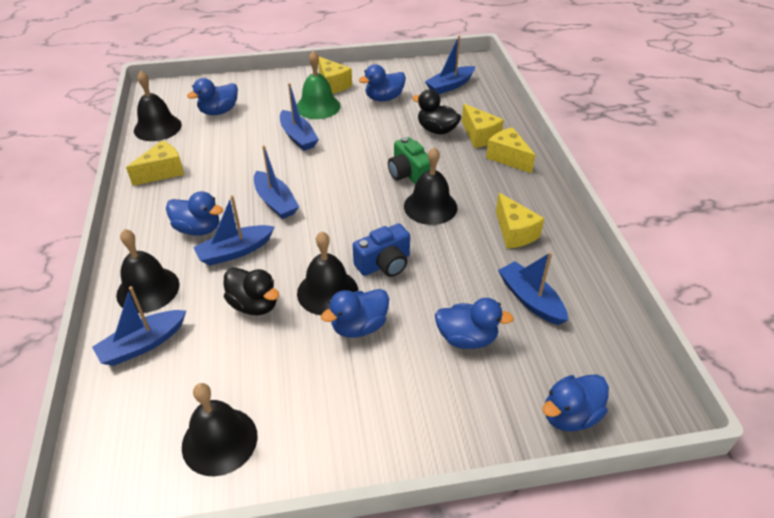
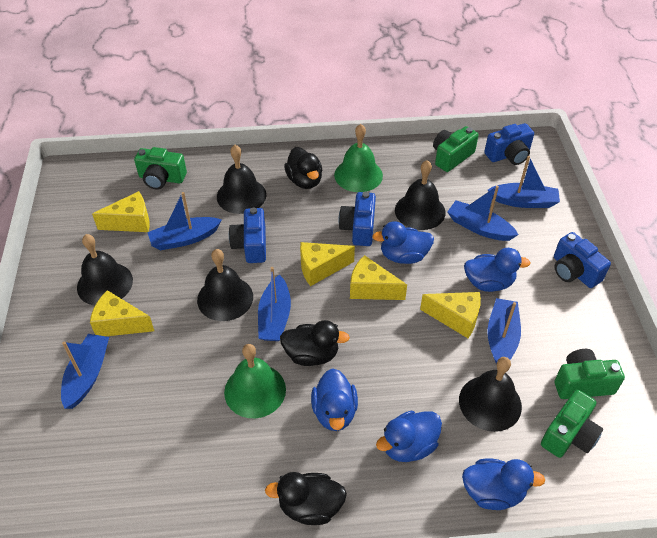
black duck: [224,267,279,315] [412,89,461,135] = 2 -> [265,472,347,525] [280,320,350,366] [284,147,323,189] = 3
blue camera: [353,223,410,277] = 1 -> [229,207,266,263] [338,192,376,246] [484,123,534,165] [554,232,611,288] = 4
blue duck: [166,191,223,236] [187,78,238,115] [321,289,389,338] [359,64,406,101] [435,298,514,349] [542,374,609,431] = 6 -> [311,368,358,431] [372,221,434,264] [376,411,442,462] [462,459,545,510] [464,248,531,292] = 5
green bell: [297,51,341,119] = 1 -> [224,344,286,418] [334,124,383,192] = 2
green camera: [388,137,430,184] = 1 -> [134,147,187,190] [433,126,479,172] [541,390,603,458] [555,349,625,399] = 4

